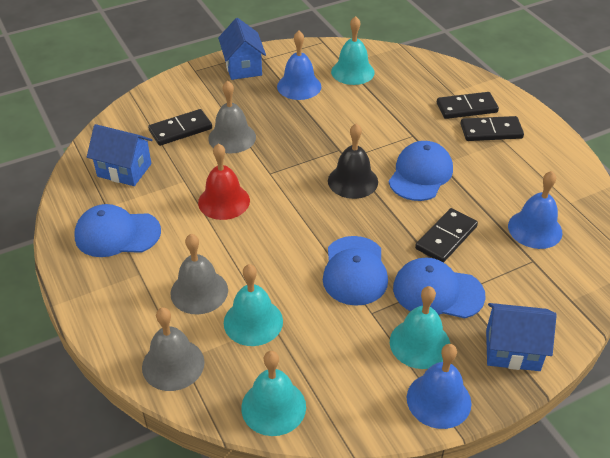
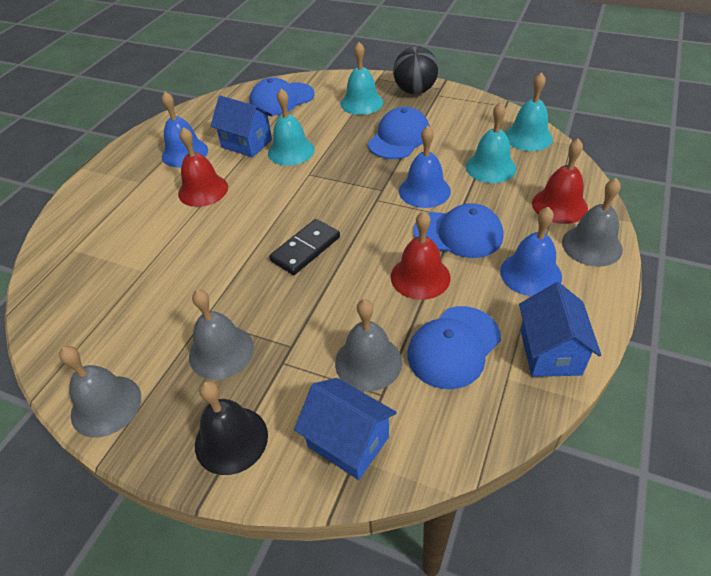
black ball: none = 0 -> [393,46,438,94] = 1
black domino: [148,109,212,146] [415,208,478,263] [437,92,499,119] [460,116,524,141] = 4 -> [269,219,340,275] = 1
grey bell: [142,307,204,391] [171,234,228,314] [208,80,256,153] = 3 -> [59,346,141,438] [189,289,254,380] [335,299,402,391] [562,178,623,267] = 4
red bell: [198,143,250,220] = 1 -> [178,127,228,207] [391,211,451,300] [532,138,588,224] = 3

